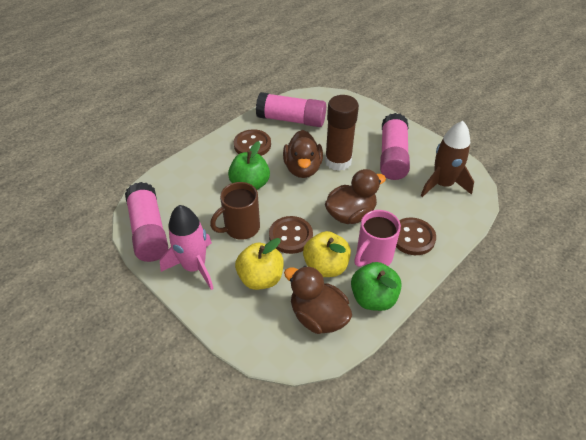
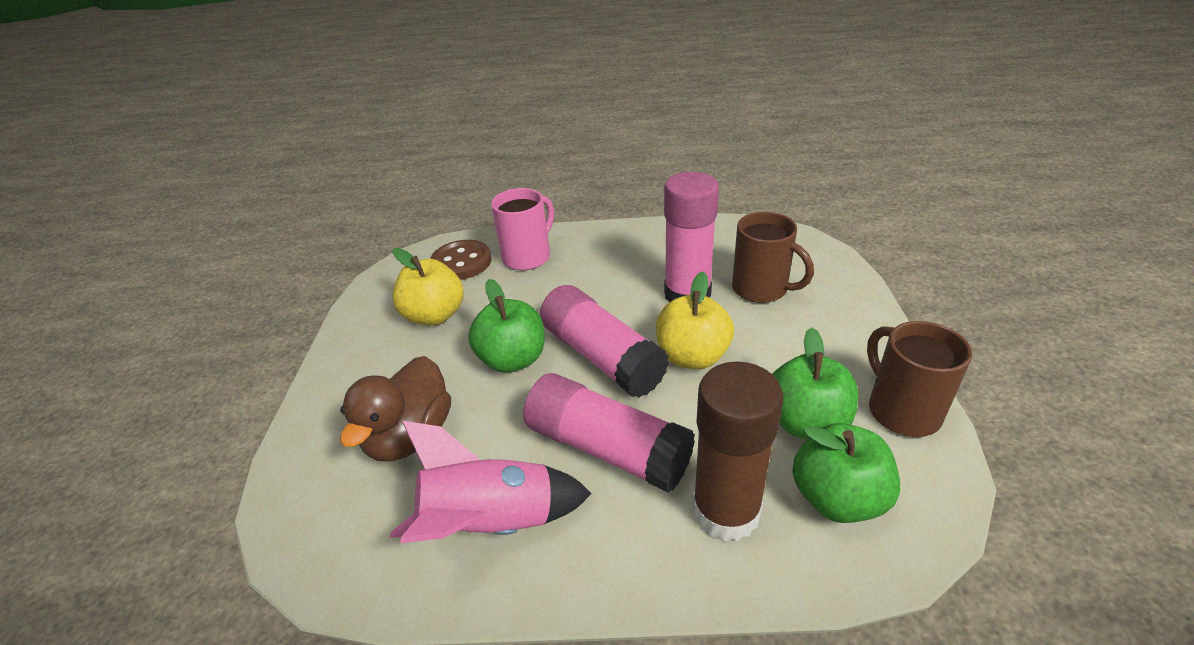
brown button: [234,129,271,156] [269,216,313,254] [396,218,436,255] = 3 -> [430,240,492,280] = 1
brown duck: [283,130,323,178] [284,266,352,334] [325,169,386,224] = 3 -> [340,356,451,461] = 1
brown mug: [210,182,260,240] = 1 -> [732,212,814,303] [867,321,972,437] = 2
brown rocket: [421,121,474,197] = 1 -> none = 0
green apple: [228,141,270,190] [351,262,402,311] = 2 -> [468,279,545,373] [772,327,858,439] [792,423,900,523] = 3

